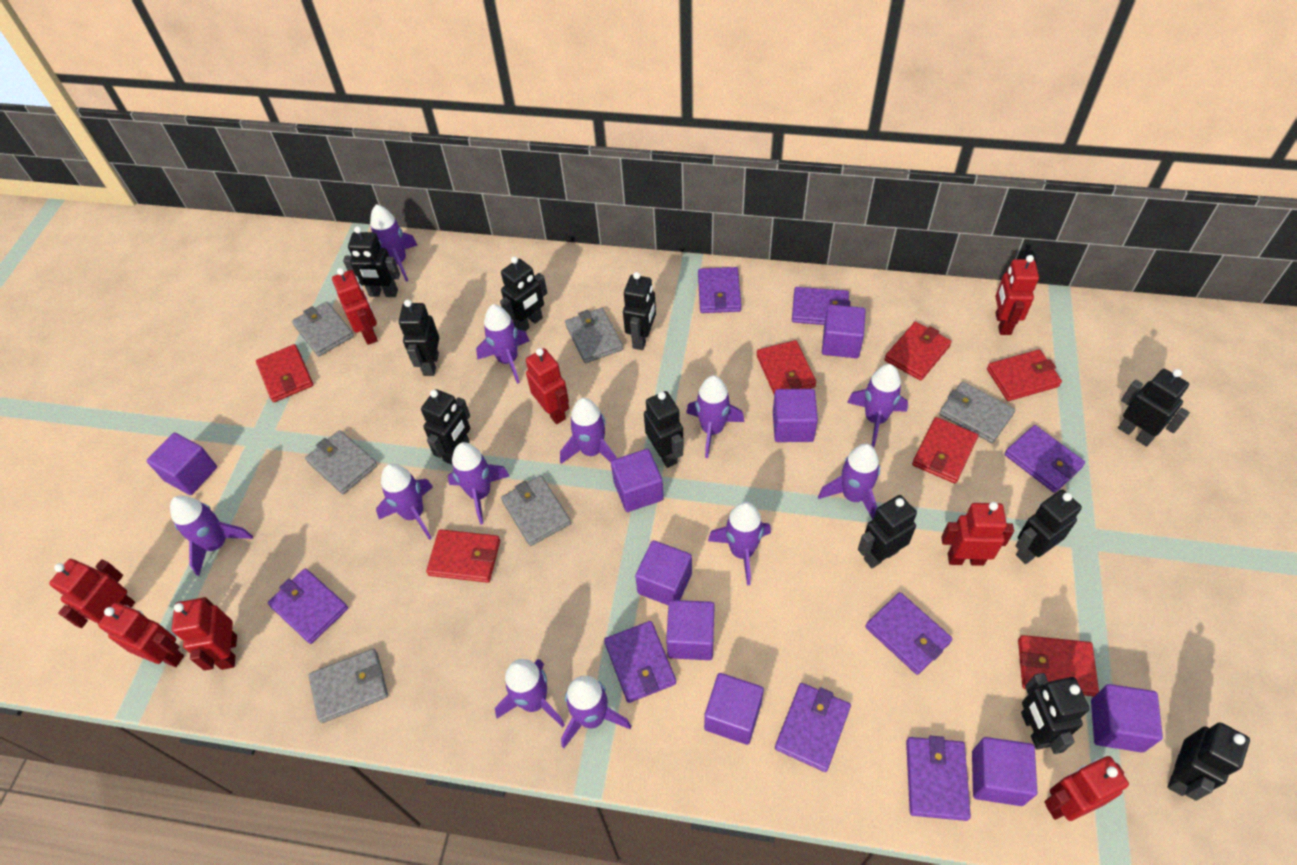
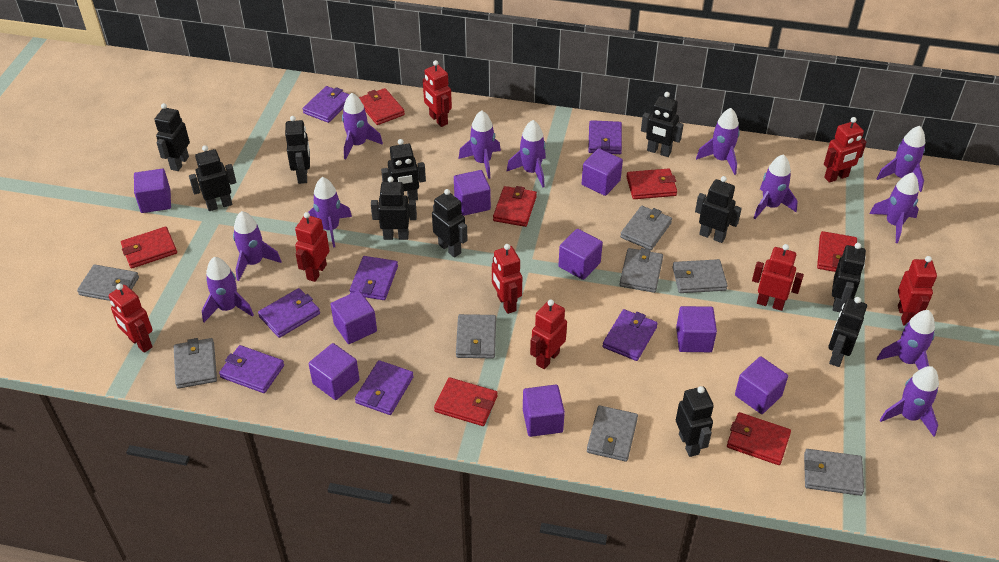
grey wallet: [292,301,354,356] [305,430,378,494] [308,649,388,723] [501,476,571,546] [565,308,623,363] [939,382,1015,443] = 6 -> [77,264,139,301] [174,338,217,389] [456,314,496,358] [587,405,638,462] [619,248,663,293] [620,206,672,250] [673,259,728,293] [804,449,864,496] = 8
purple wallet: [267,568,348,644] [604,621,676,703] [698,267,741,313] [775,683,851,772] [792,287,851,325] [865,592,952,675] [906,736,971,821] [1004,425,1085,493] = 8 -> [219,345,284,393] [258,288,320,338] [303,86,350,123] [349,256,398,300] [355,360,414,415] [588,120,622,154] [602,309,658,361] = 7

